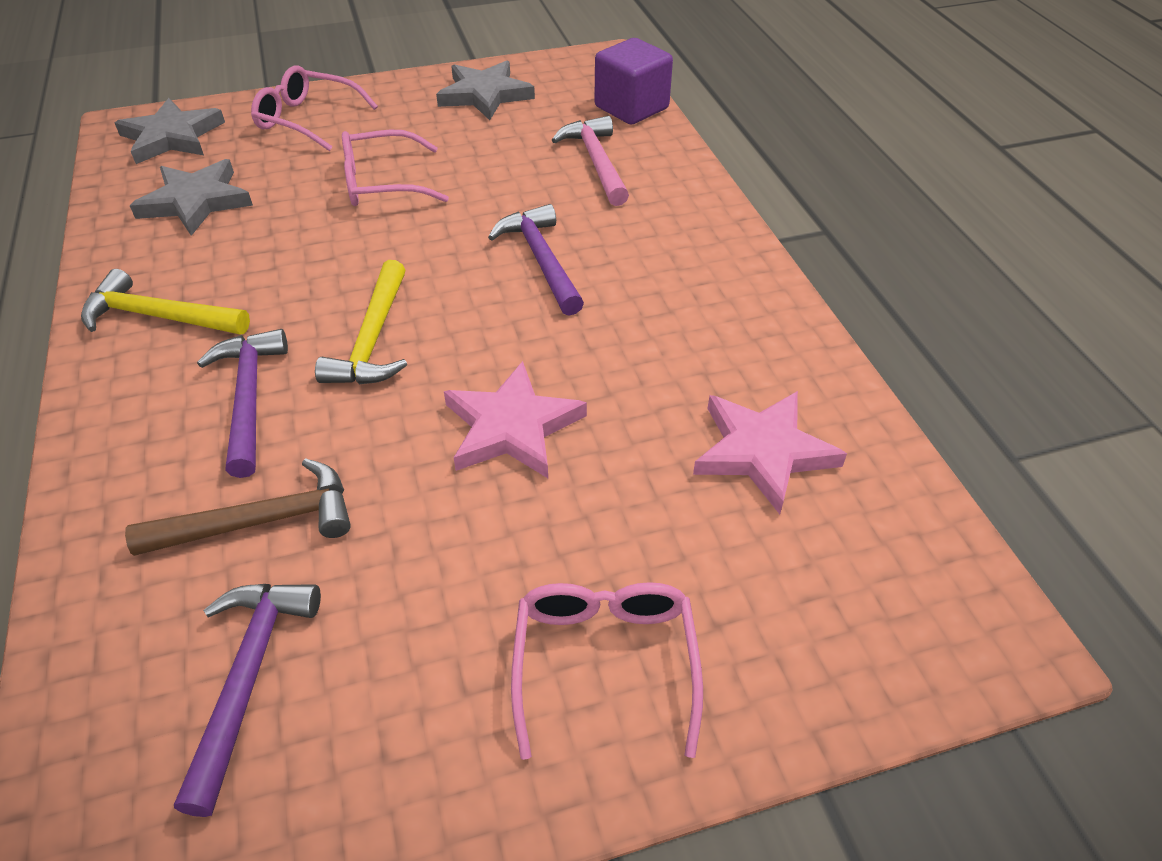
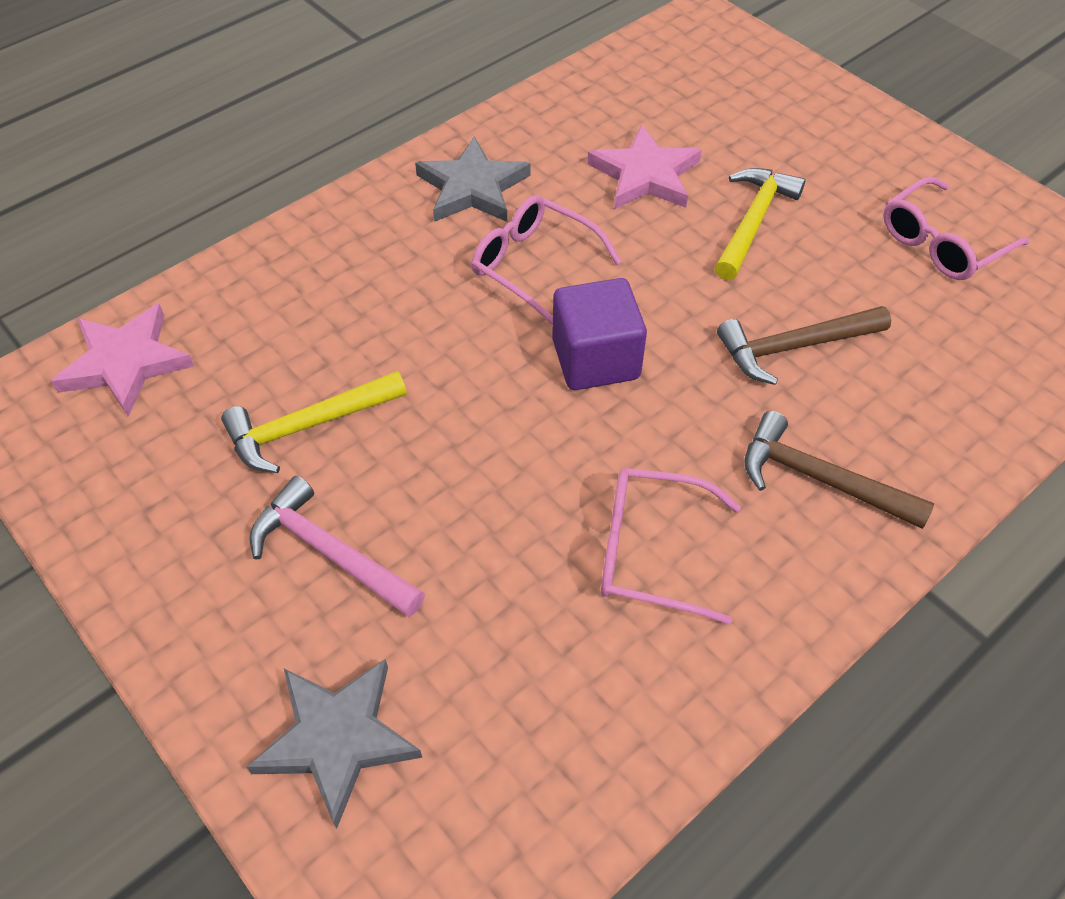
brown hammer: [125,458,351,556] = 1 -> [717,306,891,385] [745,411,934,529] = 2
grey star: [115,98,225,164] [130,159,253,236] [436,61,535,120] = 3 -> [247,659,422,829] [415,136,531,222] = 2
purple hammer: [174,584,321,817] [197,329,288,478] [488,204,584,316] = 3 -> none = 0

